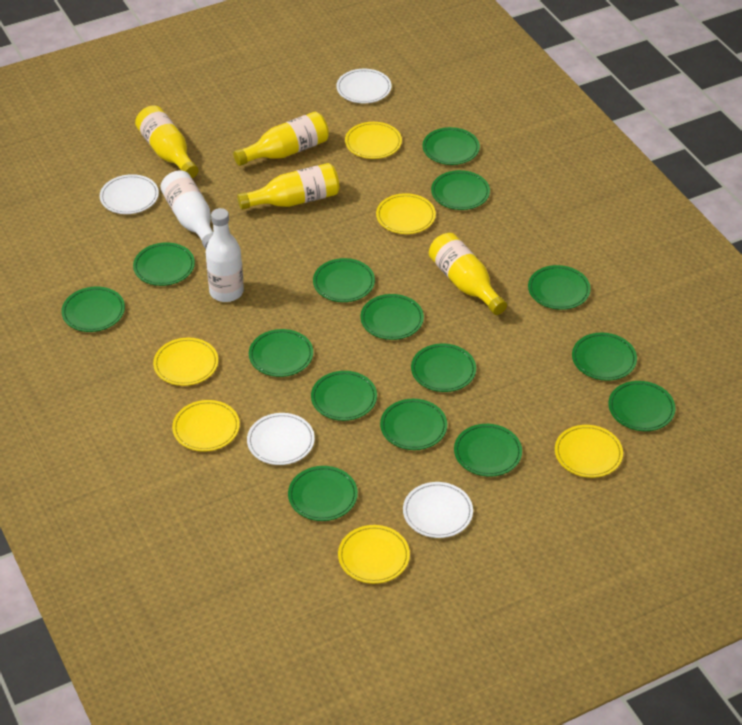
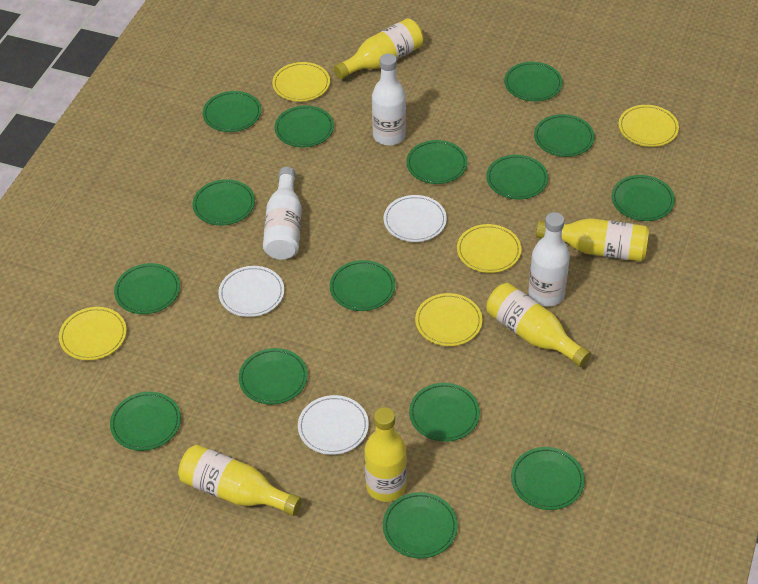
white bottle: [160,170,213,249] [206,208,244,302] = 2 -> [263,167,302,260] [372,54,406,145] [528,212,570,307] = 3
white plate: [100,174,159,214] [247,413,315,465] [336,69,391,103] [403,482,473,538] = 4 -> [218,266,284,317] [298,395,369,455] [384,195,447,242] = 3
yellow bottle: [135,105,199,178] [233,112,329,166] [237,163,340,210] [429,233,507,315] = 4 -> [178,444,302,516] [334,18,423,79] [364,407,407,502] [486,283,591,367] [536,218,649,262] = 5
yellow plate: [153,338,218,386] [172,400,240,452] [338,525,410,584] [345,122,402,159] [376,193,436,234] [555,425,623,478] = 6 -> [59,307,127,360] [272,62,330,102] [415,293,482,346] [457,224,521,273] [618,105,679,147] = 5

